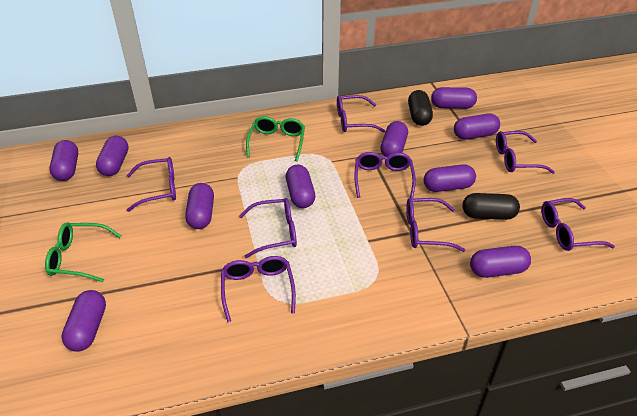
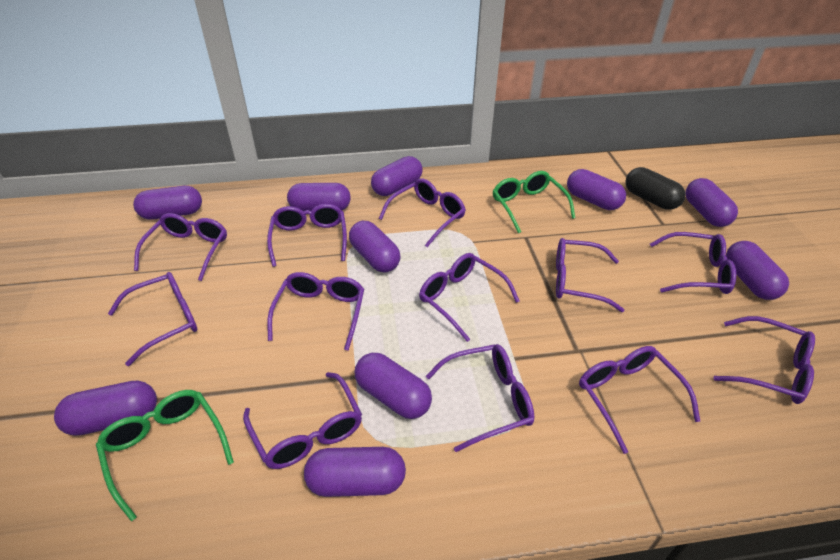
black capsule: [408,90,433,126] [462,193,520,220] = 2 -> [625,167,686,210] = 1
purple glasses: [127,157,176,212] [221,256,296,322] [239,198,297,258] [337,95,385,133] [355,152,416,199] [406,198,465,252] [496,131,555,174] [542,198,615,251] = 8 -> [108,272,198,366] [134,213,227,281] [243,372,362,469] [267,204,347,267] [267,272,364,351] [379,178,466,247] [419,253,520,342] [426,344,534,452] [556,238,625,312] [579,346,700,454] [650,232,736,294] [713,316,815,404] = 12

